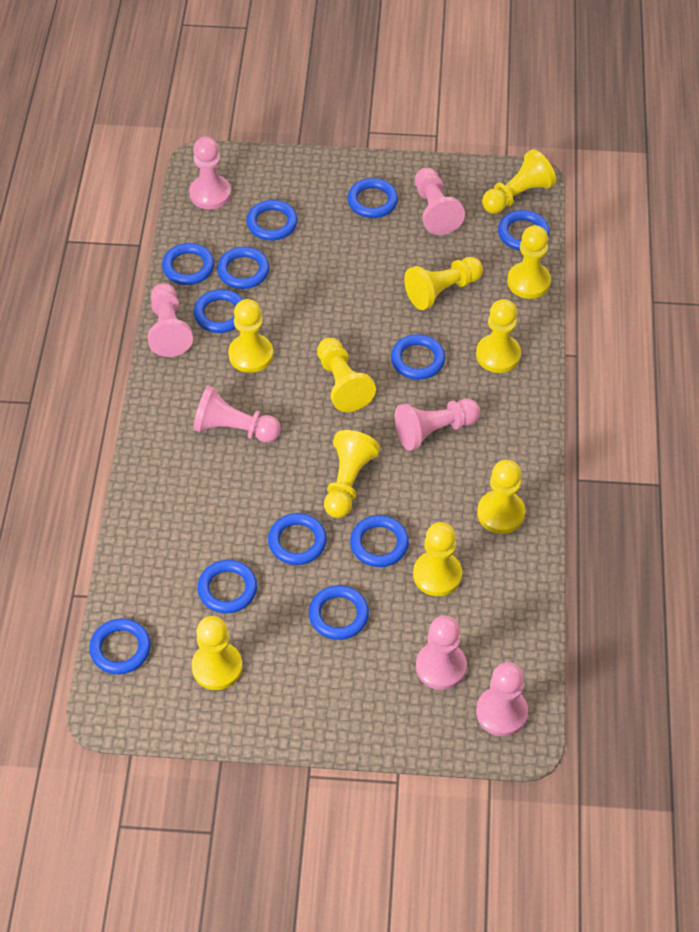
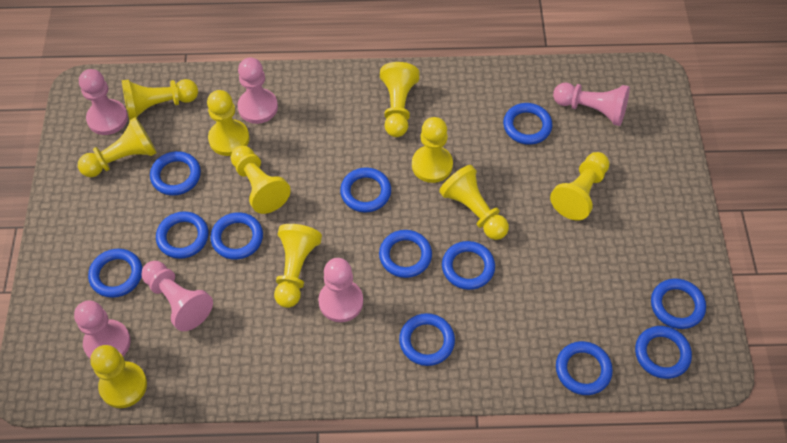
pink pawn: [147,283,193,357] [189,137,231,209] [193,386,281,443] [394,399,480,451] [415,168,465,235] [416,616,467,690] [476,662,528,736] = 7 -> [74,300,131,359] [79,69,128,135] [141,261,213,331] [237,58,278,124] [318,258,363,322] [553,82,630,126] = 6

